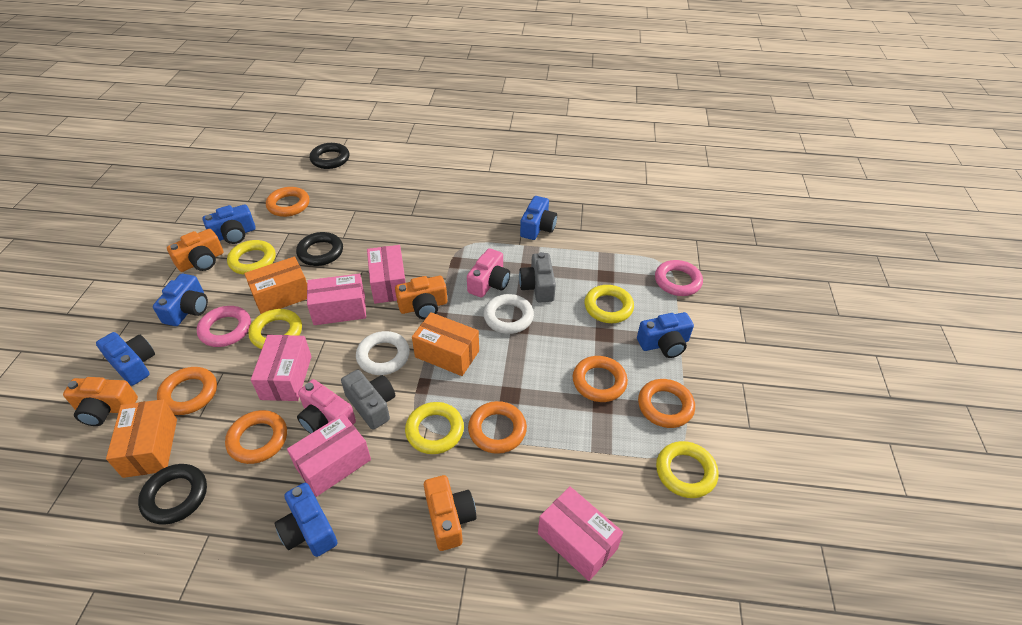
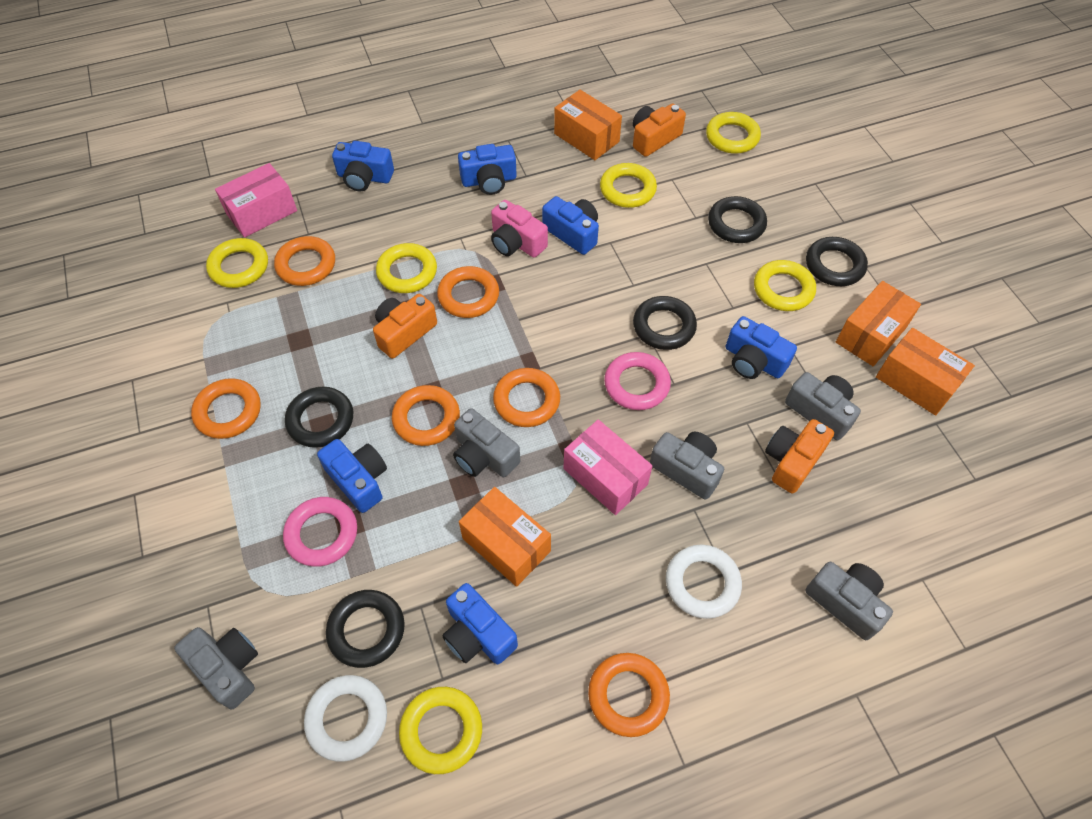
black ring: [138,464,207,525] [296,232,343,266] [310,143,349,169] = 3 -> [285,387,353,448] [326,590,405,668] [633,296,697,350] [708,196,767,243] [806,237,868,286] = 5
grey camera: [341,370,395,430] [519,252,556,302] = 2 -> [174,627,258,709] [453,408,520,477] [650,432,724,500] [785,372,861,440] [805,562,893,640] = 5
orange box: [106,399,177,478] [244,257,307,314] [412,312,479,376] = 3 -> [459,487,551,587] [554,90,622,160] [836,281,921,366] [876,328,975,416] = 4
orange camera: [63,377,138,426] [167,229,224,272] [395,276,447,319] [424,475,476,551] = 4 -> [373,294,437,359] [633,104,686,157] [765,419,834,494] = 3
pink box: [251,335,312,401] [287,414,371,497] [307,274,366,325] [367,245,406,304] [538,486,623,581] = 5 -> [215,163,297,237] [563,419,652,515] = 2
pink camera: [297,379,356,434] [467,248,510,298] = 2 -> [491,200,548,258] = 1
yellow ring: [227,240,276,275] [248,309,302,349] [405,402,464,454] [585,285,634,323] [656,441,718,498] = 5 -> [206,238,268,288] [376,243,437,293] [399,687,482,774] [600,163,657,208] [706,112,761,154] [754,260,816,311] = 6

